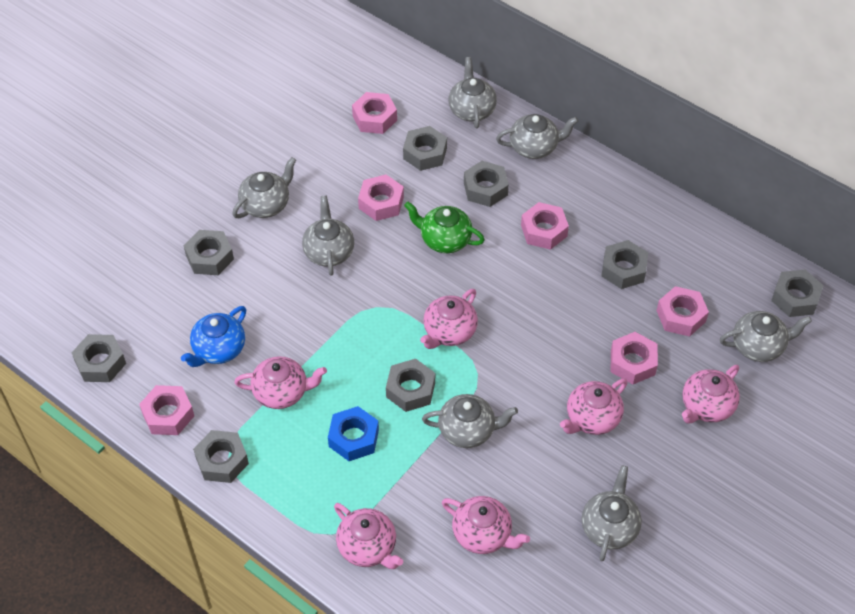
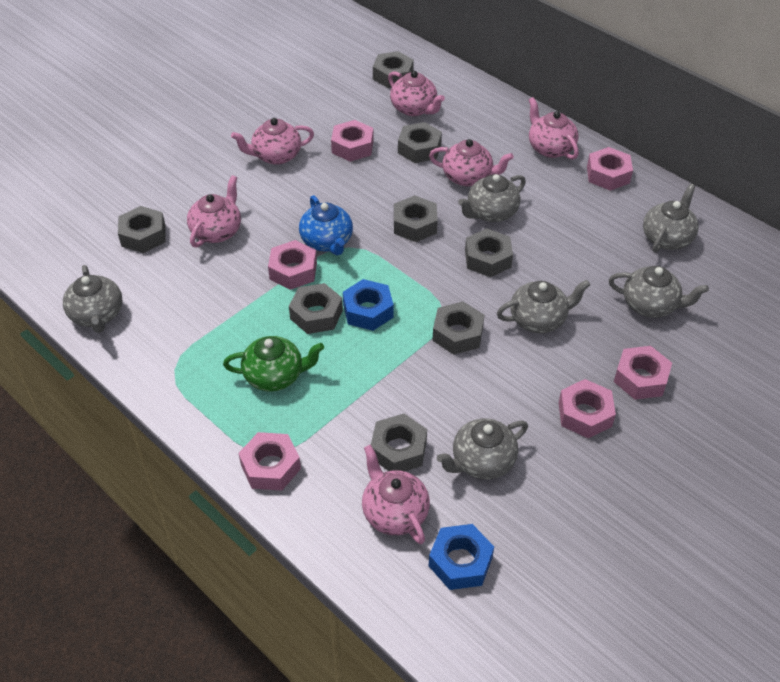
blue nut: [328,406,379,461] = 1 -> [343,279,394,331] [429,524,494,590] = 2
grey teapot: [232,157,296,218] [302,196,354,276] [422,394,518,448] [449,57,497,129] [496,114,578,159] [582,465,642,561] [720,311,812,362] = 7 -> [63,265,122,333] [437,418,528,479] [458,174,526,222] [497,280,590,333] [609,266,709,318] [643,184,698,253] = 6

